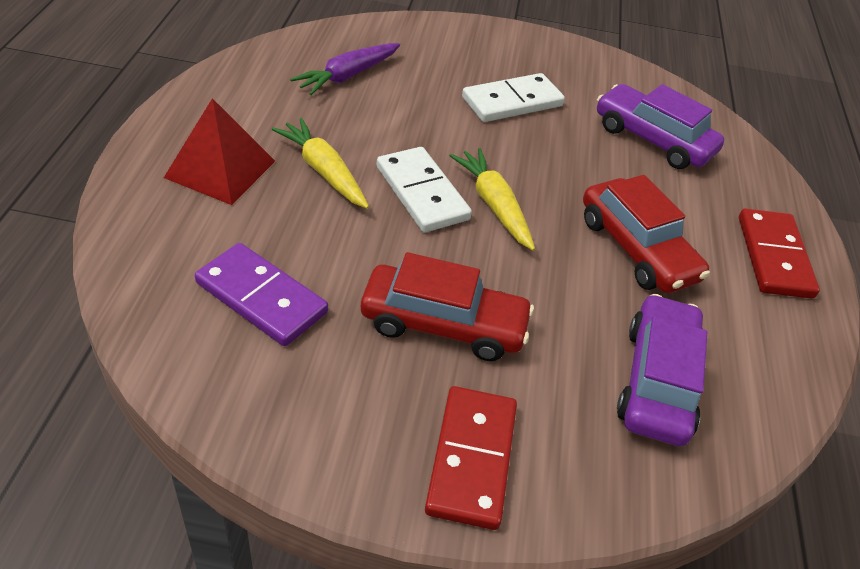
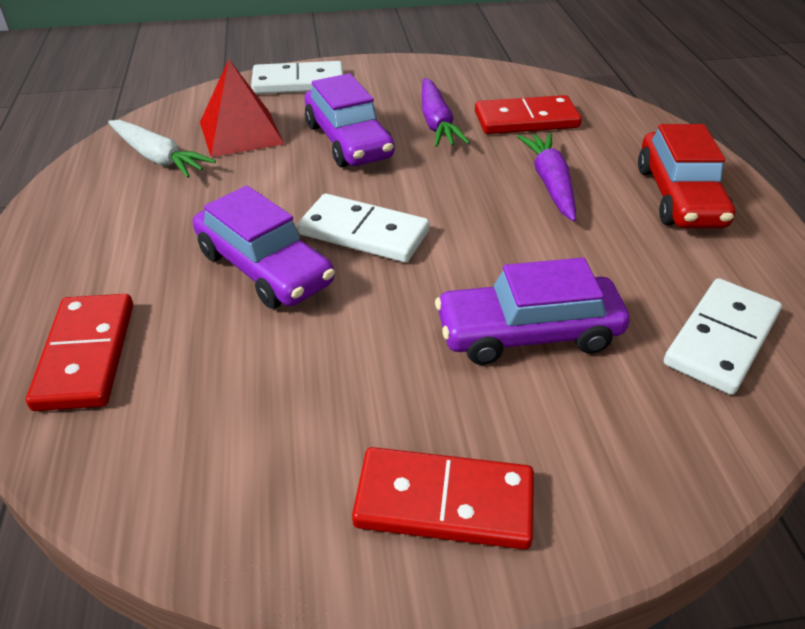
purple car: [597,84,724,169] [617,294,707,446] = 2 -> [193,185,335,309] [305,73,395,167] [435,258,630,365] = 3
purple carrot: [290,43,400,95] = 1 -> [422,78,470,147] [517,133,576,221] = 2
purple domino: [195,243,328,346] = 1 -> none = 0
red car: [361,252,534,361] [583,175,710,293] = 2 -> [638,124,735,228] = 1
red domino: [425,386,517,530] [739,208,820,299] = 2 -> [26,294,133,411] [352,447,534,549] [475,95,582,134] = 3
white carrot: none = 0 -> [108,120,216,178] = 1
white domino: [376,147,472,232] [462,73,565,122] = 2 -> [251,61,344,94] [297,194,430,263] [664,278,782,395] = 3
yellow carrot: [272,118,369,209] [449,148,535,251] = 2 -> none = 0

